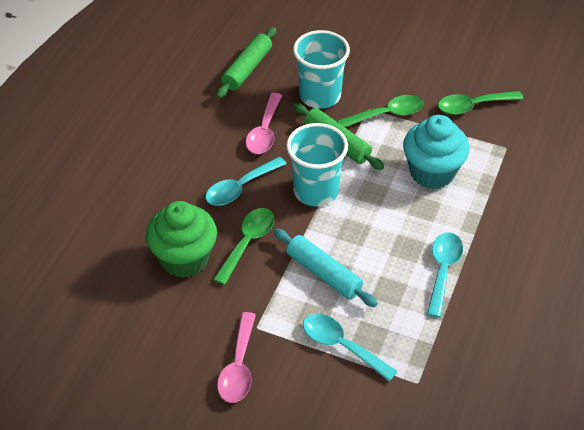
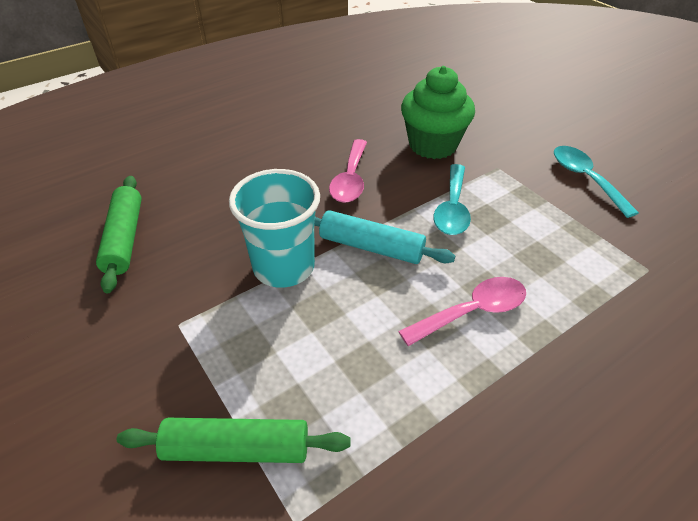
green spoon: [213,208,275,285] [337,95,424,127] [438,91,523,115] = 3 -> none = 0
turquoise cup: [286,123,348,206] [293,30,350,108] = 2 -> [229,169,320,288] = 1
turquoise cupcake: [403,115,470,189] = 1 -> none = 0
turquoise spoon: [205,157,287,206] [303,314,398,382] [427,232,463,318] = 3 -> [433,164,471,235] [554,146,639,218] = 2

